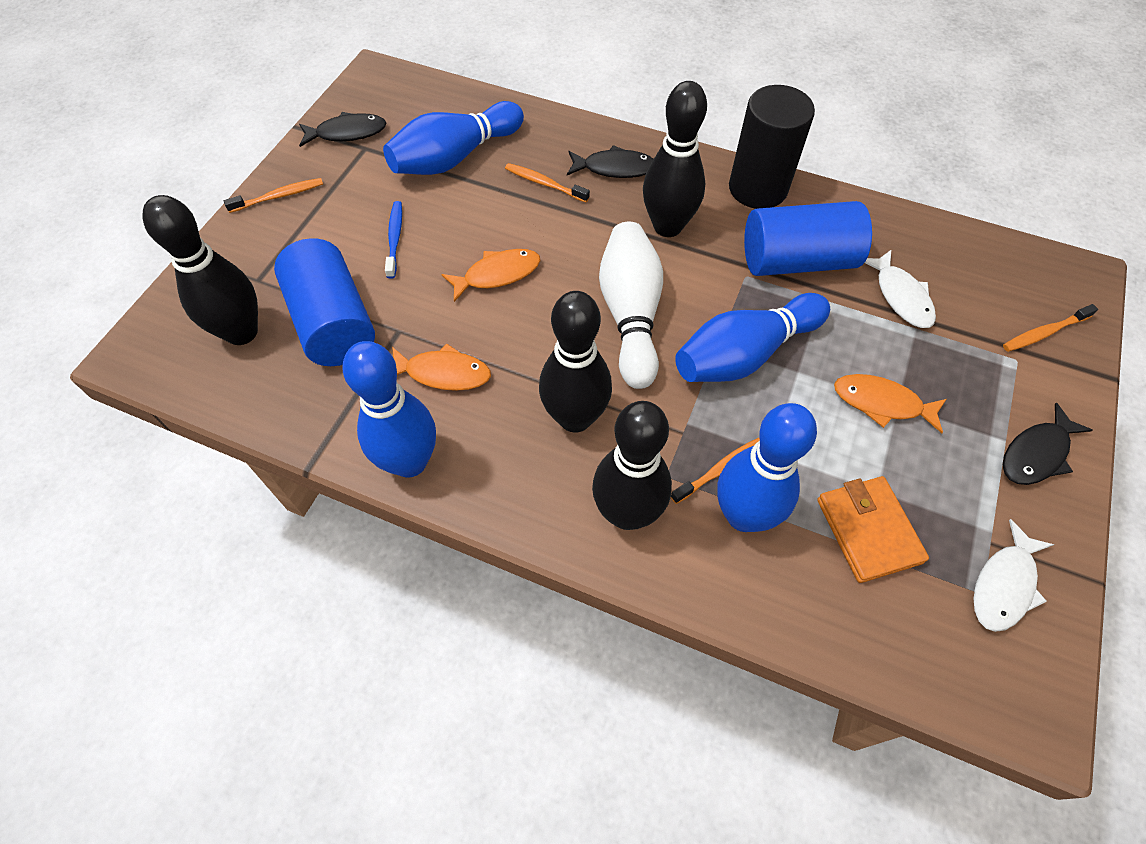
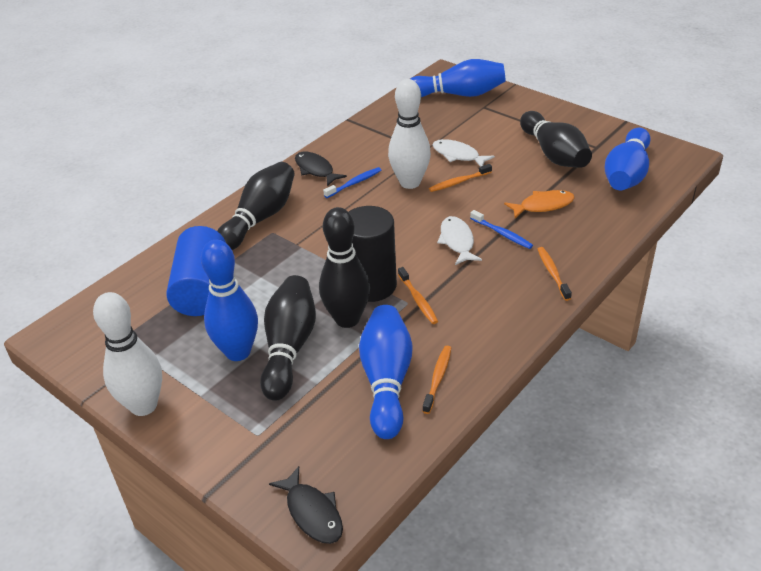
black fish: [299,112,386,147] [567,145,653,178] [1003,403,1093,485] = 3 -> [269,466,343,544] [295,152,347,187] = 2
blue cylinder: [274,238,375,366] [744,201,872,276] = 2 -> [166,226,226,316] = 1
blue toothbrush: [385,201,402,279] = 1 -> [323,167,381,198] [470,210,533,249] = 2
orange fish: [392,343,491,391] [442,249,540,302] [834,374,947,433] = 3 -> [504,190,575,218] = 1
orange wallet: [817,476,929,583] = 1 -> none = 0
white bowling pin: [599,222,663,389] = 1 -> [93,292,162,416] [388,79,431,189] = 2

